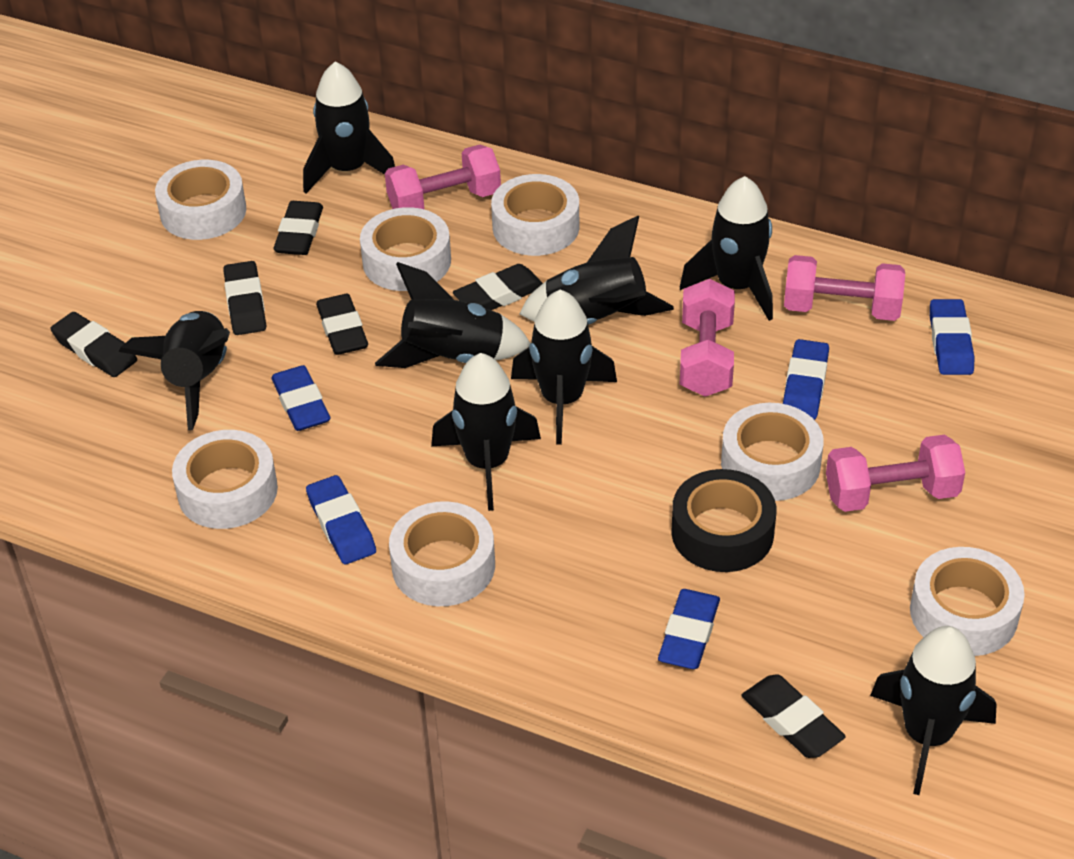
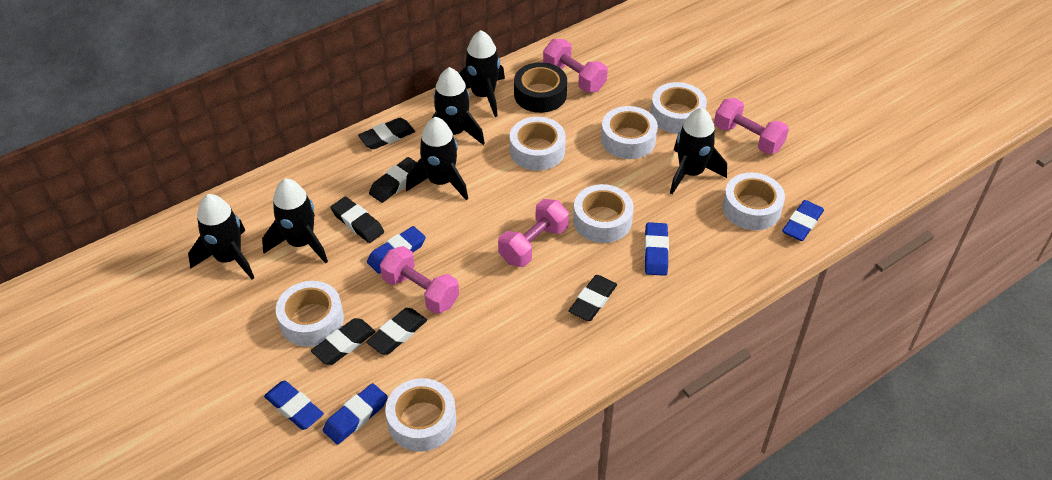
black rocket: [119,311,230,430] [303,61,395,194] [375,262,530,368] [431,353,541,511] [511,289,617,445] [519,216,674,325] [680,176,773,321] [870,626,997,795] = 8 -> [188,194,254,279] [262,178,328,264] [406,117,468,200] [431,67,485,145] [459,30,505,117] [670,108,727,194] = 6

